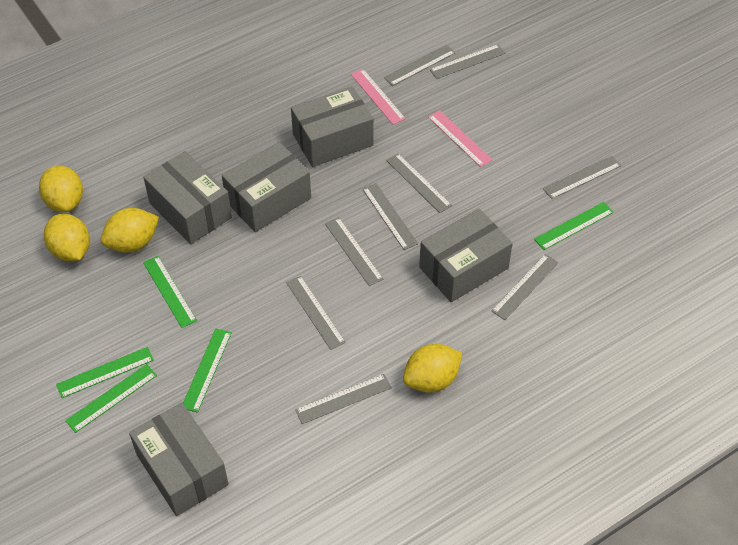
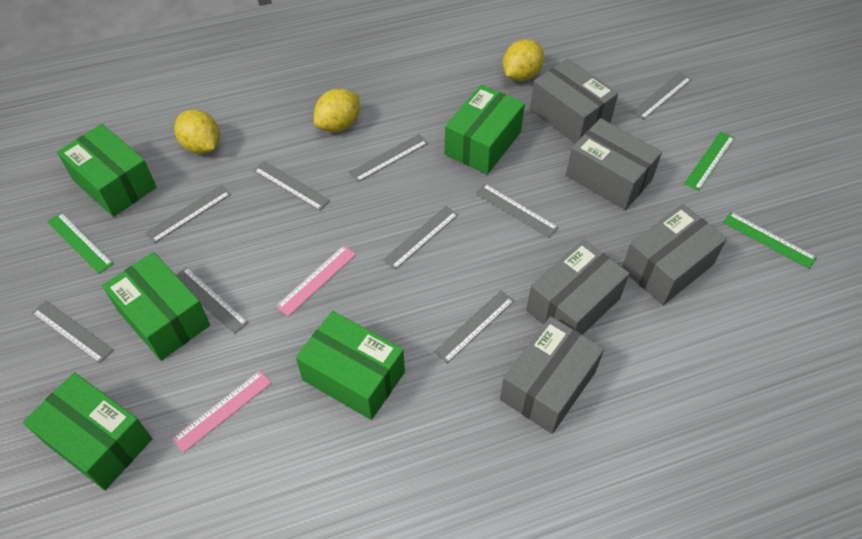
green box: none = 0 -> [23,372,152,490] [57,124,156,217] [102,252,210,361] [296,311,405,420] [445,84,525,174] = 5
green ruler: [56,347,154,398] [65,364,157,433] [143,256,197,328] [183,328,232,413] [534,202,614,250] = 5 -> [47,212,113,274] [684,131,735,191] [723,212,817,269] = 3
yellow lemon: [39,165,83,212] [44,214,90,261] [101,208,159,253] [403,344,462,392] = 4 -> [174,109,220,154] [314,89,359,132] [503,39,544,81] = 3

